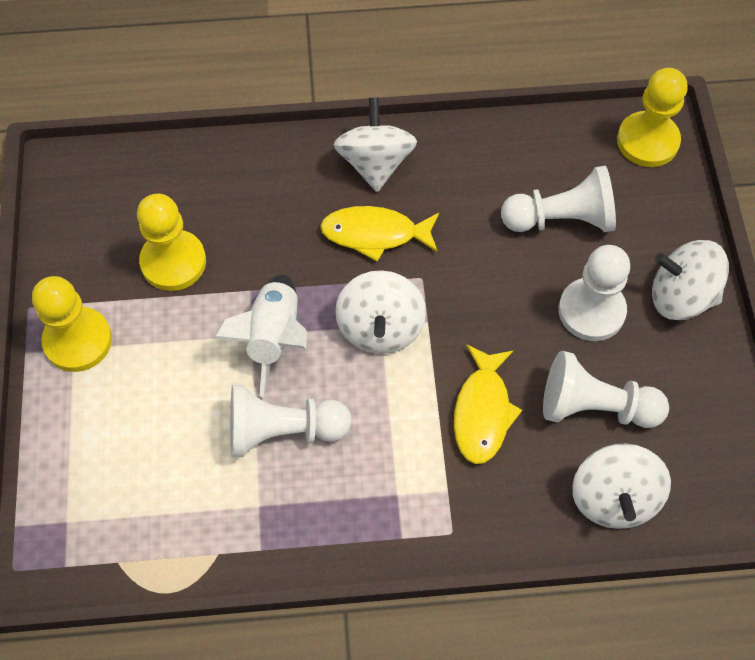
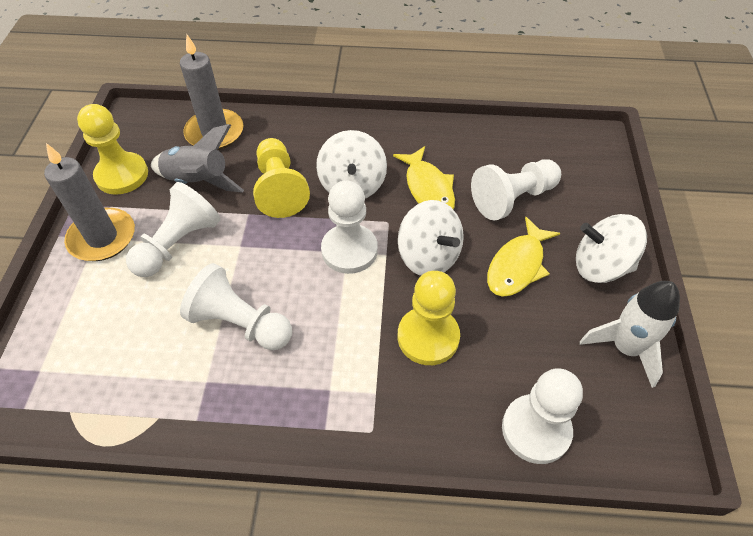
grey candle: none = 0 -> [44,143,135,261] [180,35,244,150] = 2
grey rocket: none = 0 -> [151,124,244,193] = 1
white pawn: [230,385,352,457] [501,166,616,232] [543,351,669,428] [559,245,630,341] = 4 -> [126,182,221,277] [180,263,292,350] [321,180,378,274] [471,159,561,221] [502,368,583,464] = 5
white spinning top: [333,97,417,192] [335,270,426,354] [572,444,671,529] [652,240,729,320] = 4 -> [316,130,387,198] [398,200,464,276] [576,214,647,283] = 3

